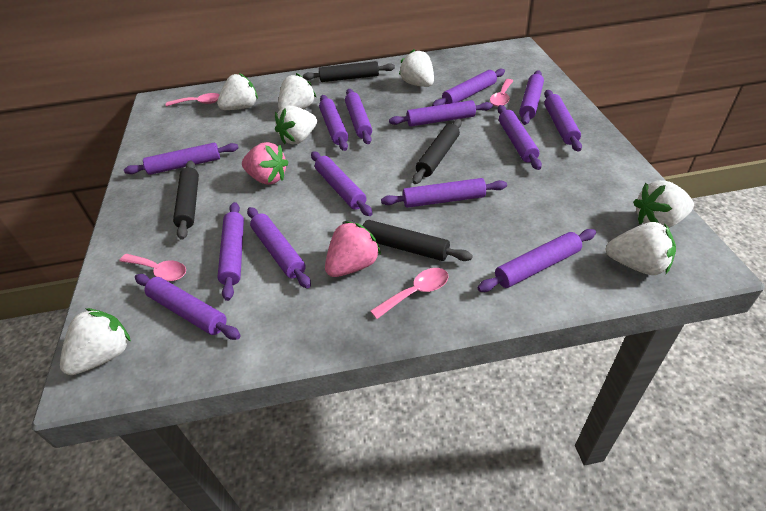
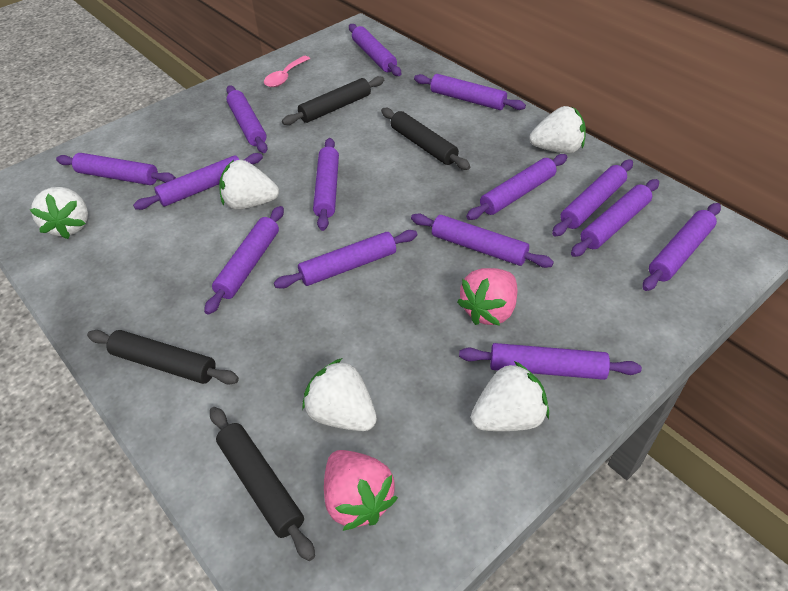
pink spoon: [119,254,186,281] [166,93,220,106] [370,268,448,319] [490,79,513,107] = 4 -> [264,56,310,87] = 1
white strawberry: [60,308,131,375] [217,73,258,110] [275,105,317,145] [278,73,316,110] [399,49,434,87] [605,222,676,275] [633,180,694,228] = 7 -> [30,187,88,239] [219,160,279,210] [302,358,377,431] [471,361,549,431] [530,106,586,154] = 5

